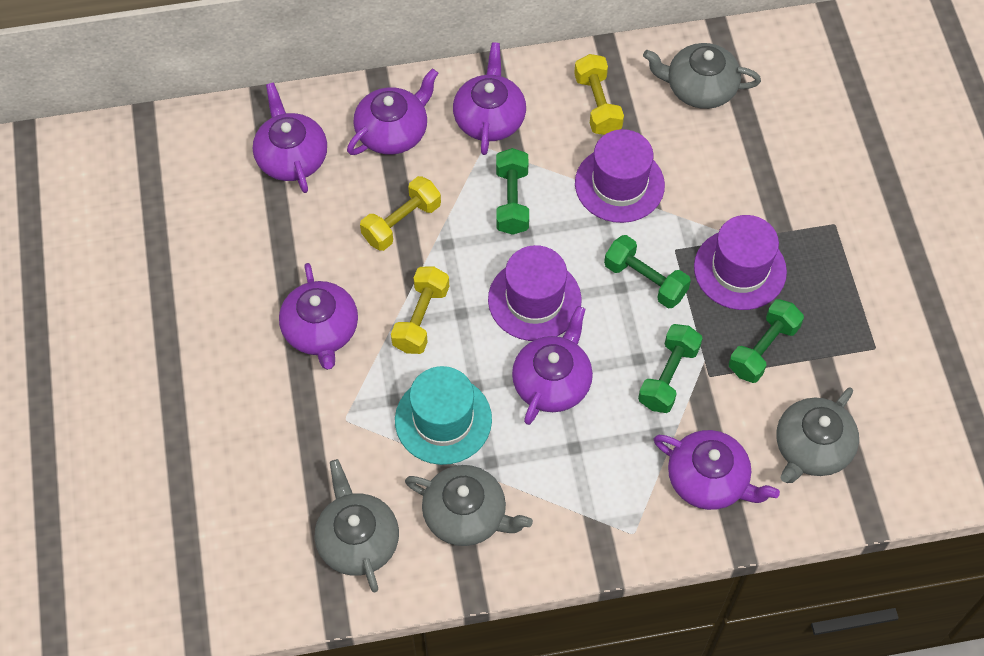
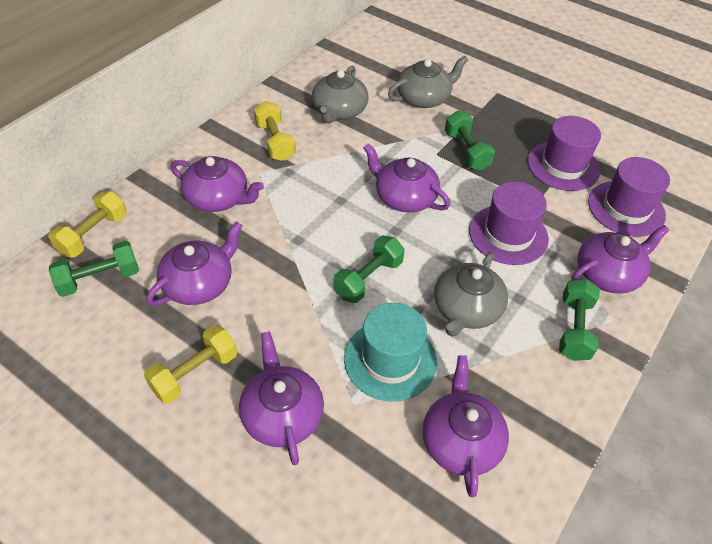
grey teapot: [315,459,399,593] [405,465,533,546] [643,43,761,109] [777,387,859,483] = 4 -> [312,66,369,124] [388,56,468,108] [434,252,508,337] = 3

